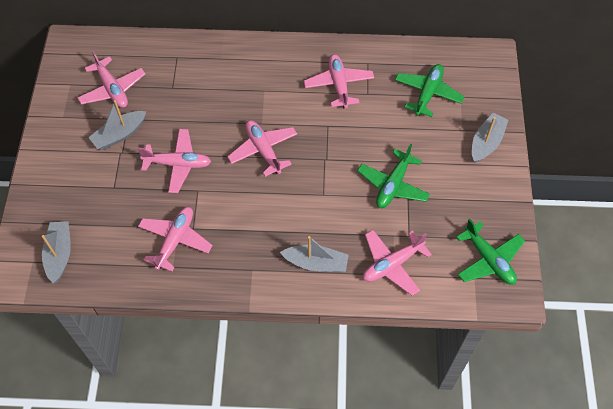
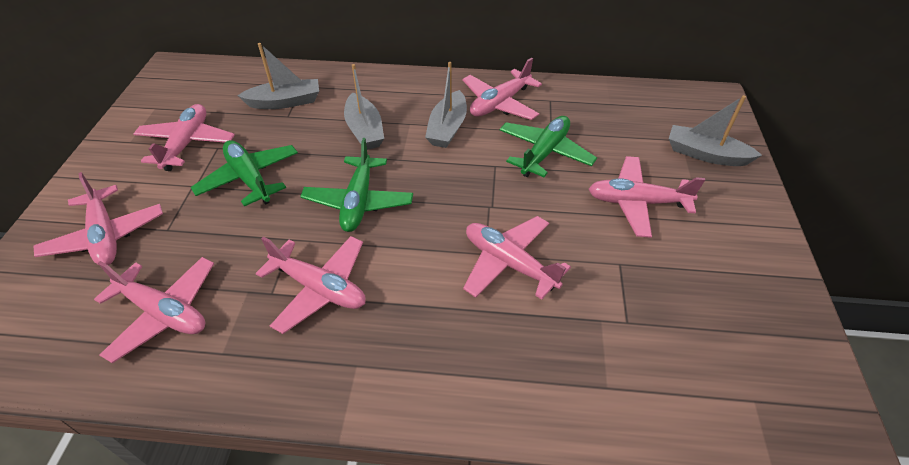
pink plane: [78,51,145,108] [138,129,211,193] [138,207,213,272] [227,120,297,177] [304,54,374,109] [363,230,432,296] = 6 -> [34,172,163,265] [94,257,214,363] [134,104,235,171] [256,236,366,334] [462,58,542,120] [463,216,571,300] [589,156,705,238] = 7

